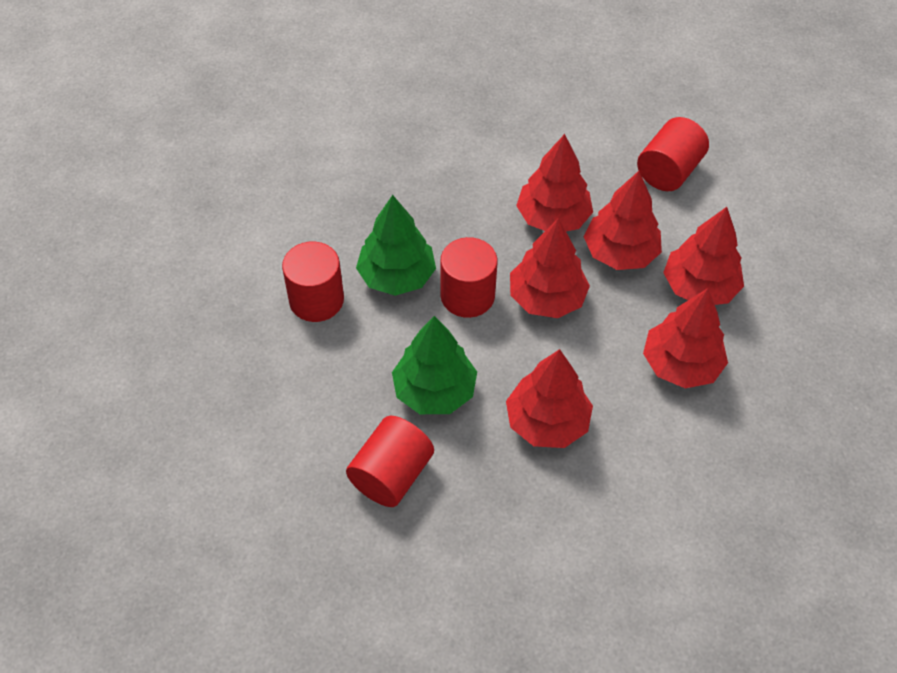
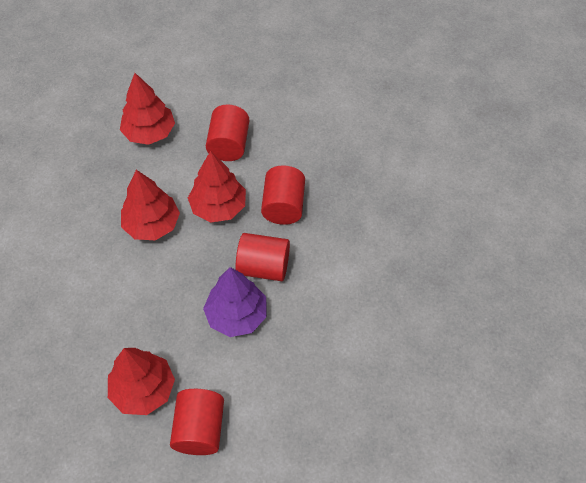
green tree: [356,195,436,296] [392,316,477,414] = 2 -> none = 0
purple tree: none = 0 -> [203,267,267,337] = 1
red tree: [506,349,593,448] [510,218,590,318] [516,134,593,231] [584,171,662,270] [643,288,728,388] [663,207,744,305] = 6 -> [108,348,175,415] [120,73,175,145] [121,170,180,240] [188,151,246,223] = 4

